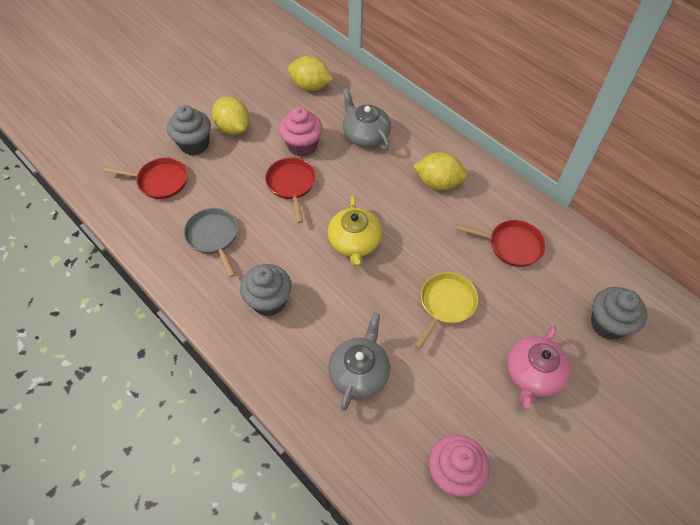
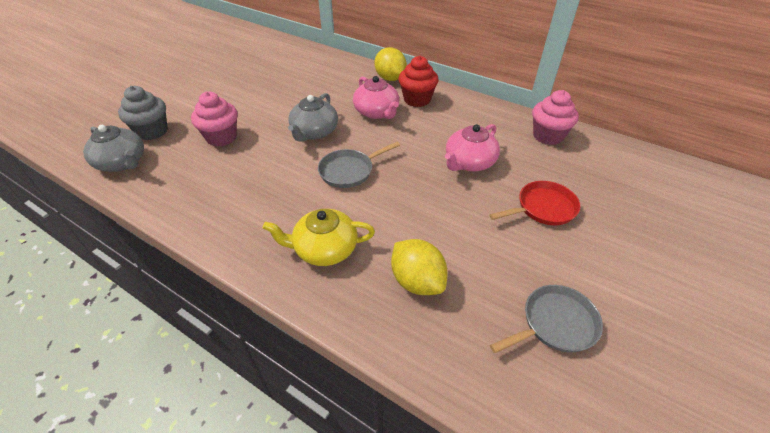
grey cupcake: [167,105,211,155] [240,264,292,316] [591,287,647,340] = 3 -> [118,86,168,140] = 1
grey pan: [184,208,238,278] = 1 -> [318,142,400,188] [490,285,603,353] = 2
pink teapot: [507,325,571,408] = 1 -> [353,76,399,119] [445,124,500,171] = 2
red cupcake: none = 0 -> [399,56,439,107] = 1
red pan: [103,157,187,199] [265,157,316,223] [456,220,546,267] = 3 -> [489,181,581,225] = 1
yellow lemon: [212,96,250,135] [288,56,333,91] [413,152,467,190] = 3 -> [374,47,407,81] [391,239,448,295] = 2
yellow pan: [414,272,478,350] = 1 -> none = 0

